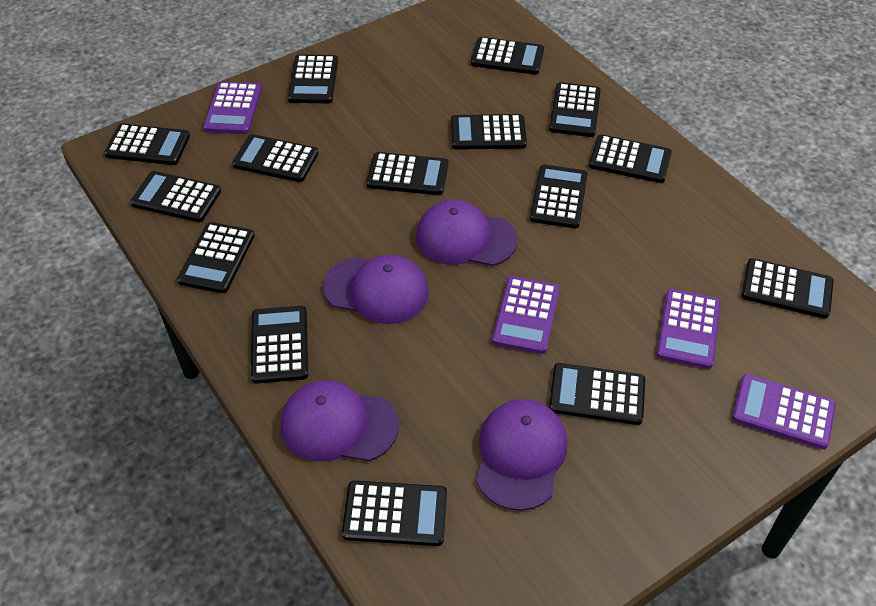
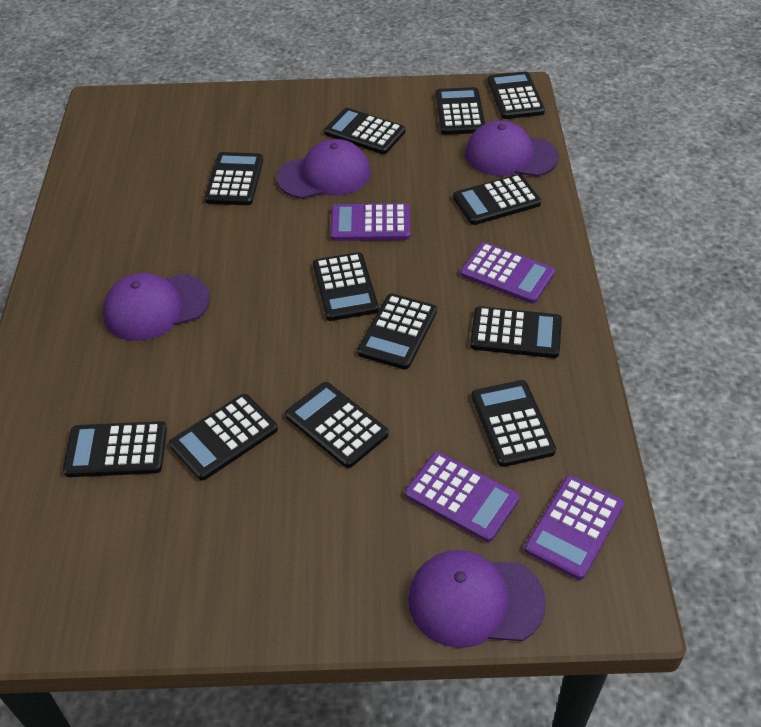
black calculator: [104,123,190,165] [130,171,221,222] [177,222,255,293] [232,134,318,182] [251,306,308,384] [288,54,338,103] [342,481,447,546] [366,152,448,195] [451,114,527,150] [471,37,544,75] [530,165,588,228] [549,82,601,137] [549,363,645,425] [589,135,672,183] [741,258,834,319] = 15 -> [63,421,167,477] [169,394,278,480] [205,152,263,205] [285,382,389,468] [313,252,378,321] [324,108,405,154] [357,293,437,370] [435,87,485,135] [453,174,541,225] [470,306,562,358] [471,380,556,467] [487,71,545,119] = 12

